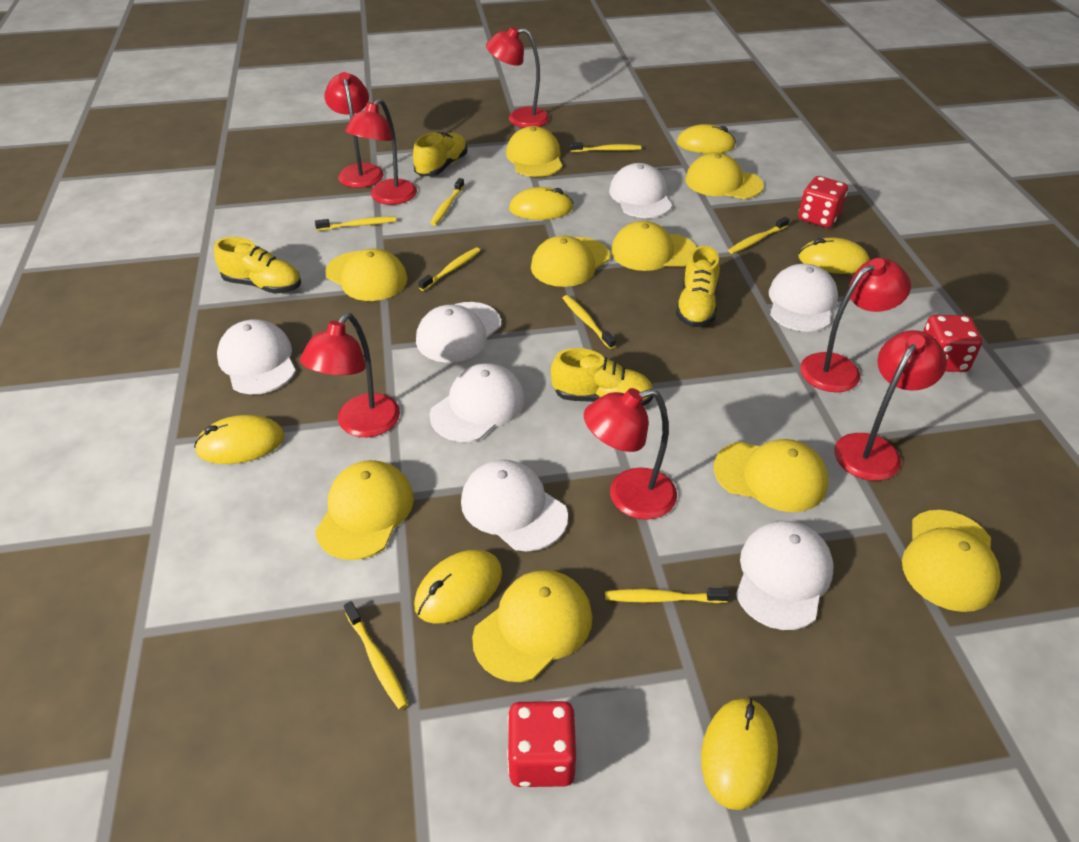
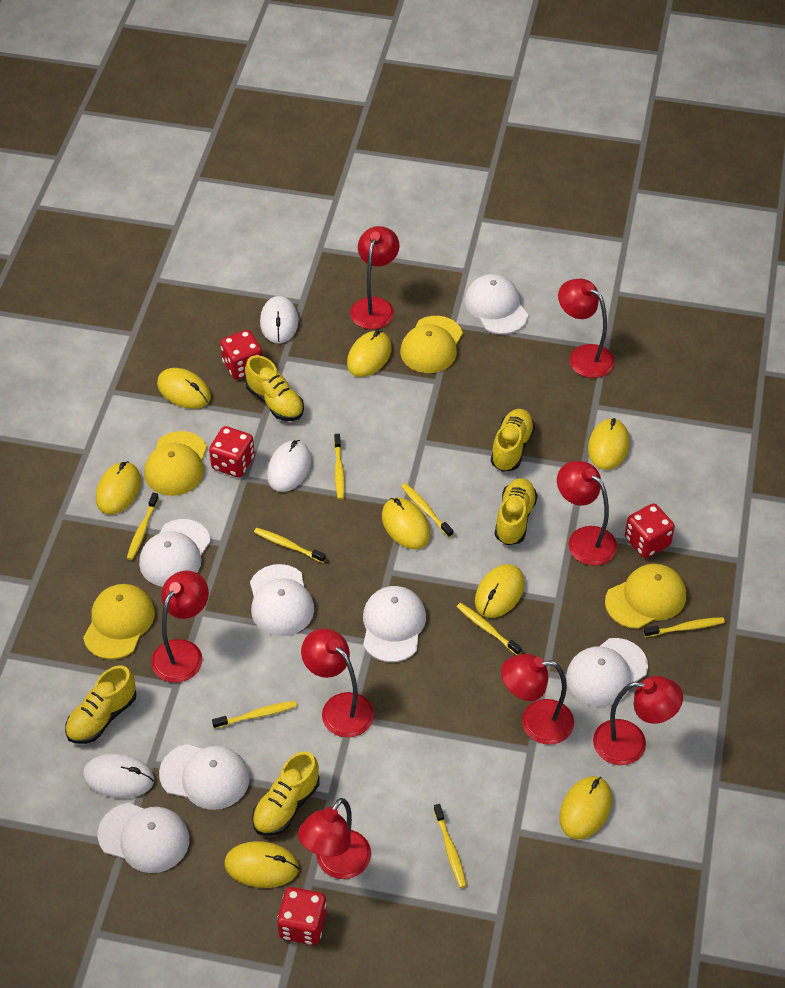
red dice: [507,701,576,787] [798,176,848,228] [923,315,982,372] = 3 -> [209,426,255,478] [220,330,263,380] [277,887,327,945] [625,503,675,558] = 4
red lamp: [300,313,400,437] [324,72,384,188] [345,98,417,205] [486,26,550,128] [584,388,677,520] [800,258,911,392] [834,330,947,481] = 7 -> [151,571,209,683] [298,798,371,879] [301,628,374,738] [350,226,400,329] [501,654,574,745] [557,461,617,566] [558,279,615,378] [593,676,683,765] = 8
white mouse: none = 0 -> [83,753,154,798] [260,296,298,344] [267,440,311,492] = 3
yellow cap: [315,460,414,560] [325,249,408,301] [472,570,592,682] [506,126,563,177] [531,235,610,287] [611,221,696,271] [685,153,764,199] [714,439,828,512] [902,510,1001,612] = 9 -> [83,584,155,660] [144,431,207,496] [400,316,463,373] [605,564,686,629] = 4
yellow mouse: [194,415,285,464] [414,549,502,624] [509,187,574,220] [677,124,736,154] [701,698,778,810] [798,238,870,274] = 6 -> [96,461,141,515] [157,368,211,409] [225,841,299,888] [347,330,392,377] [382,498,430,549] [475,564,525,618] [560,776,612,840] [588,418,629,470] = 8
yellow shoe: [214,237,301,294] [413,132,467,176] [551,348,654,406] [676,246,720,327] = 4 -> [65,666,136,744] [245,355,304,421] [252,751,320,836] [491,409,535,472] [495,478,538,545] = 5

